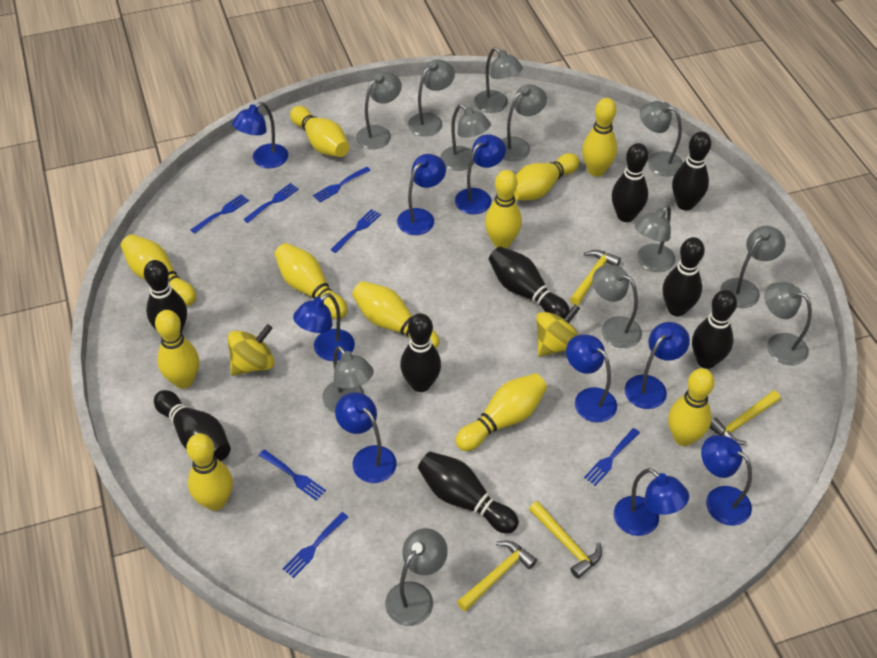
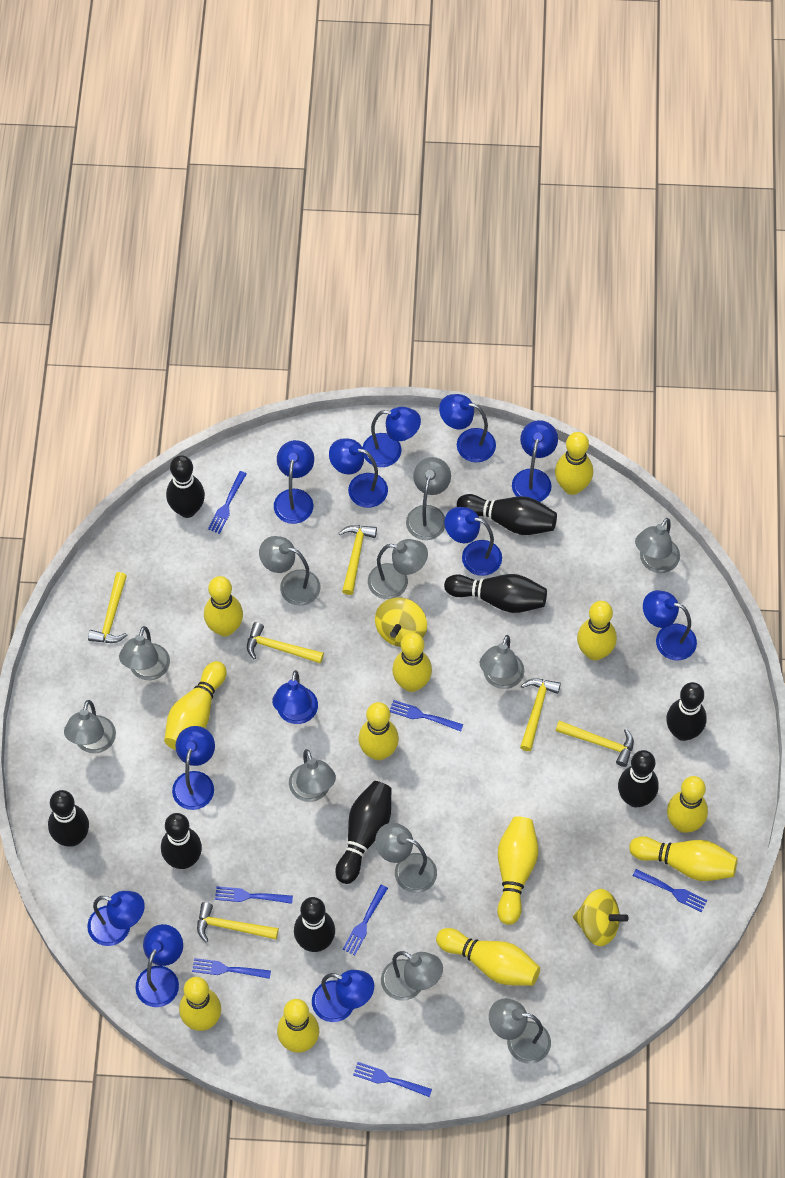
blue lamp: [232,102,288,169] [293,293,355,361] [335,392,397,483] [397,154,446,235] [455,134,506,214] [566,334,617,422] [614,468,689,536] [625,322,690,409] [701,435,752,526] = 9 -> [87,891,145,946] [135,924,183,1007] [172,726,215,810] [272,670,318,724] [274,440,314,524] [312,970,374,1022] [329,438,388,508] [362,407,421,467] [439,394,496,462] [445,507,502,576] [512,420,558,502] [643,590,697,660] = 12
grey lamp: [322,346,374,413] [356,72,402,149] [385,528,448,626] [408,59,455,136] [440,104,491,171] [474,47,523,113] [501,84,547,161] [592,265,642,348] [635,205,676,272] [640,101,683,176] [720,226,786,308] [764,282,812,365] = 12 -> [64,700,116,753] [119,626,170,680] [259,536,321,606] [289,749,336,802] [368,539,428,599] [375,823,437,893] [381,951,443,1001] [406,457,451,540] [479,635,524,689] [489,998,551,1064] [635,518,680,573] = 11
yellow bowling pin: [121,234,196,306] [155,310,199,389] [186,433,233,511] [275,243,348,319] [290,106,349,157] [352,281,440,349] [455,373,547,451] [485,170,522,248] [514,153,580,200] [582,98,617,177] [668,368,715,446] = 11 -> [164,661,226,750] [179,977,221,1031] [204,576,243,637] [277,999,319,1053] [359,702,399,760] [392,632,432,692] [436,928,540,986] [497,817,538,925] [555,432,593,495] [577,601,617,661] [629,836,738,881] [667,776,708,833] = 12
yellow hammer: [457,540,537,612] [529,501,602,579] [570,250,621,305] [710,390,781,445] = 4 -> [88,572,127,643] [197,902,279,943] [247,622,324,664] [339,525,377,595] [520,678,561,751] [556,720,634,767] = 6

